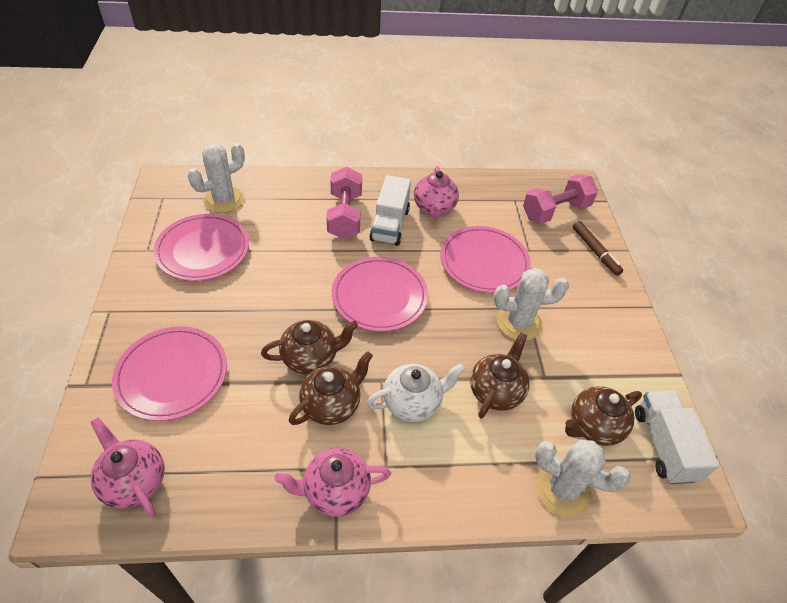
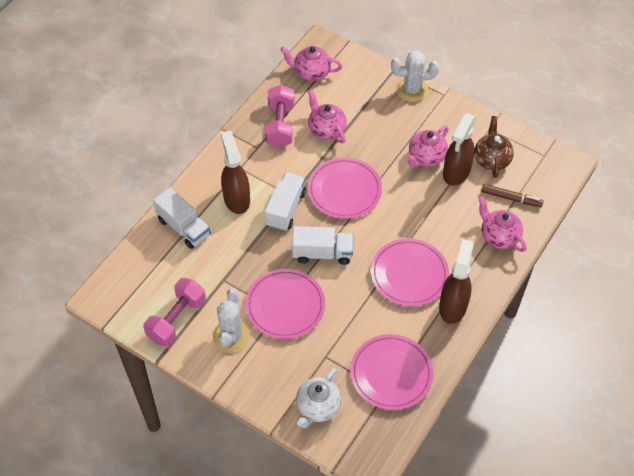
brown spray bottle: none = 0 -> [221,131,250,214] [439,239,474,324] [443,113,476,186] = 3
brown teapot: [261,320,358,374] [289,351,373,425] [470,333,530,418] [565,386,642,446] = 4 -> [474,116,514,178] = 1
pink teapot: [91,417,165,516] [274,448,391,517] [414,166,459,219] = 3 -> [281,46,342,81] [308,90,347,143] [407,126,449,167] [478,196,527,252] = 4
white cactus: [188,143,245,213] [494,268,569,341] [535,440,631,517] = 3 -> [213,288,251,353] [391,50,439,102] = 2
white truck: [369,175,411,246] [635,391,719,484] = 2 -> [153,187,211,249] [265,172,306,231] [292,226,353,265] = 3

